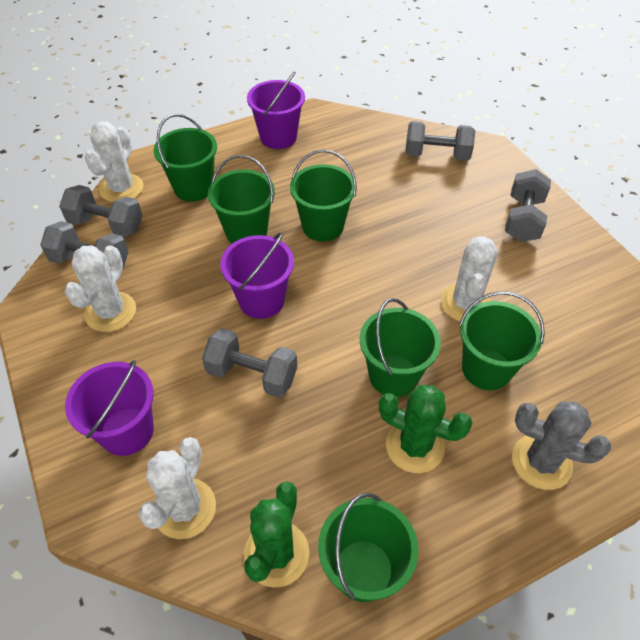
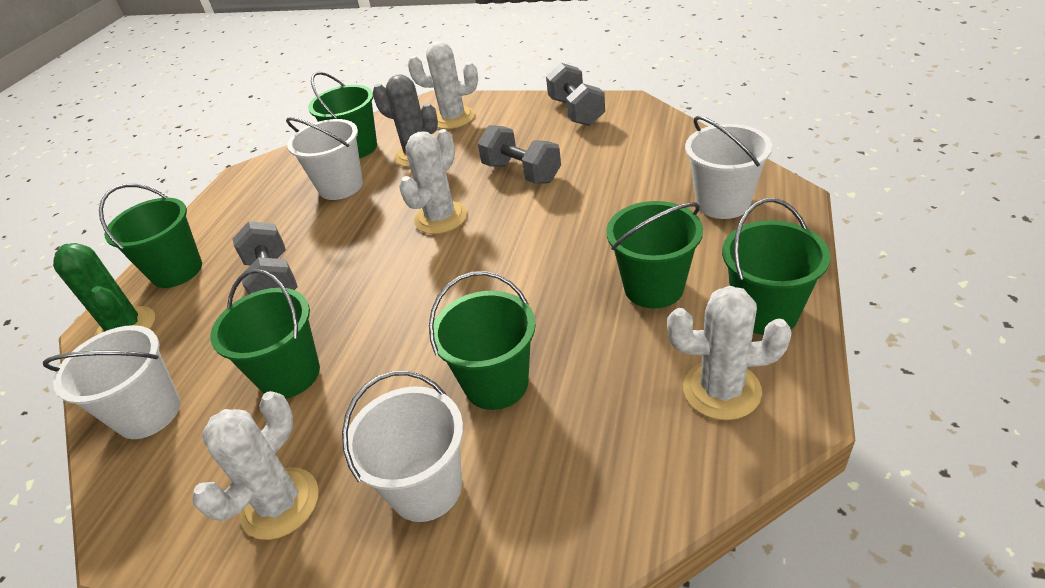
green cactus: [244,481,309,588] [379,385,473,473] = 2 -> [53,243,155,336] = 1
grey dumbbell: [40,221,128,269] [59,185,143,237] [202,328,297,398] [405,121,475,161] [505,169,551,242] = 5 -> [232,221,298,295] [478,125,561,184] [546,63,605,126] = 3
purple bucket: [65,360,154,456] [220,232,294,319] [247,71,305,149] = 3 -> none = 0
white bucket: none = 0 -> [43,325,180,439] [286,117,363,200] [342,371,463,522] [685,116,772,219] = 4

